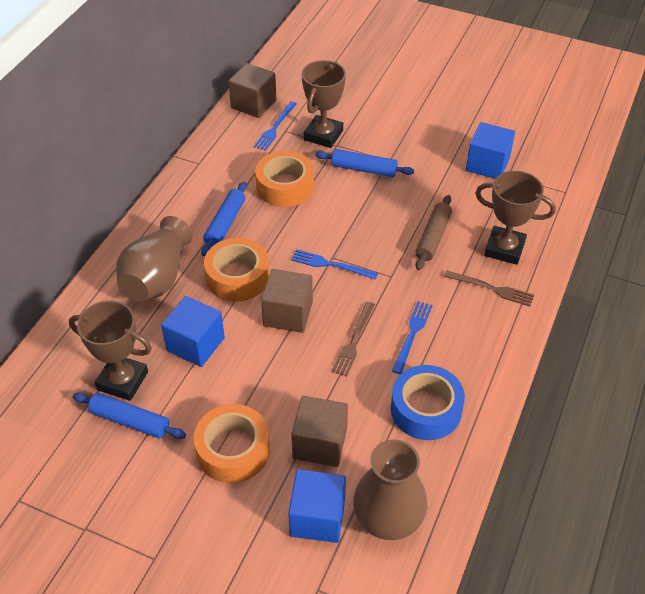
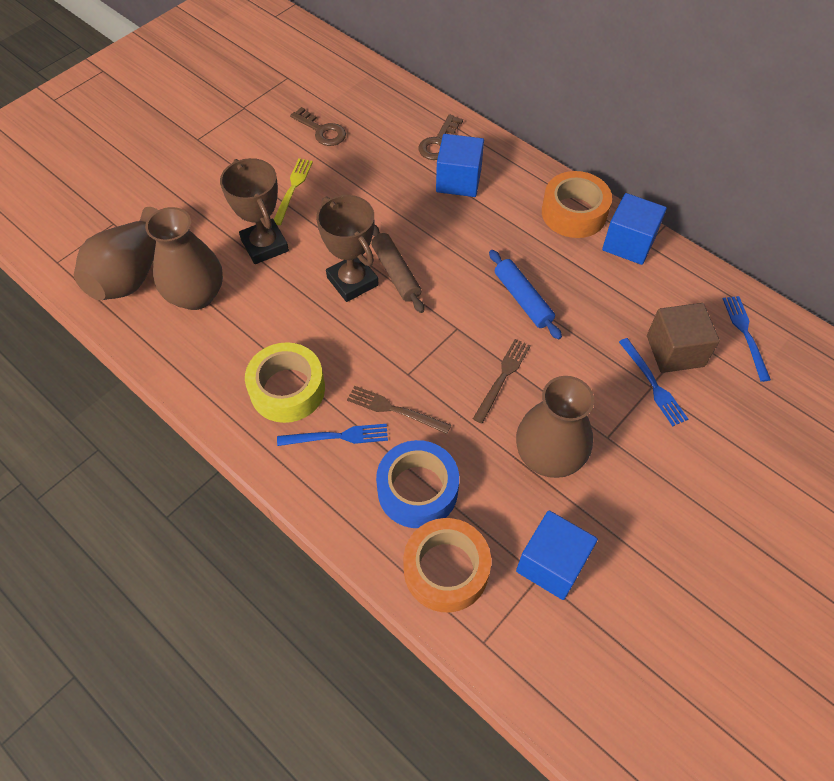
blue rolling pin: [73,393,186,439] [201,182,247,256] [316,149,414,177] = 3 -> [489,250,562,340] = 1
brown cube: [228,63,277,118] [261,269,313,333] [291,396,348,467] = 3 -> [647,303,720,373] = 1
brown key: none = 0 -> [290,107,346,146] [418,114,463,160] = 2
brown trophy: [69,300,152,401] [302,60,346,148] [475,171,556,265] = 3 -> [220,158,289,264] [316,195,379,302] = 2
brown vase: [116,216,193,301] [353,439,427,540] = 2 -> [74,207,158,300] [145,207,223,310] [516,376,594,478] = 3
orange tape: [194,404,270,483] [204,238,269,302] [255,151,314,207] = 3 -> [403,518,491,612] [542,171,612,238] = 2
yellow fork: none = 0 -> [274,158,313,225] = 1
yellow tape: none = 0 -> [245,342,325,423] = 1

